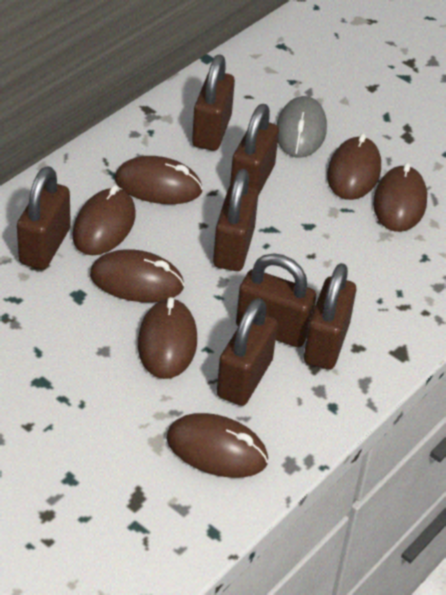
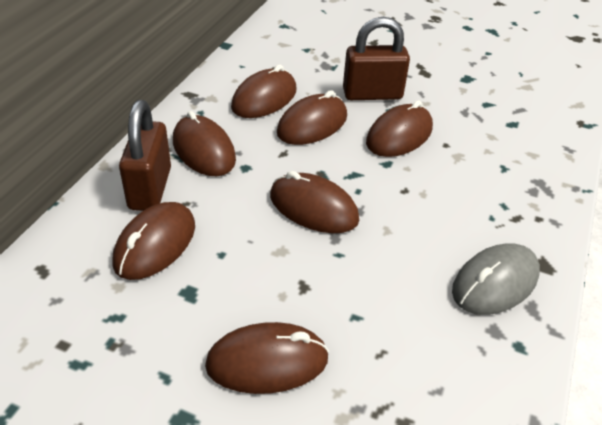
brown padlock: [17,166,71,269] [192,54,235,151] [213,169,258,271] [217,298,278,406] [230,104,279,196] [236,253,316,348] [304,263,356,370] = 7 -> [119,100,171,211] [343,17,410,100] = 2

